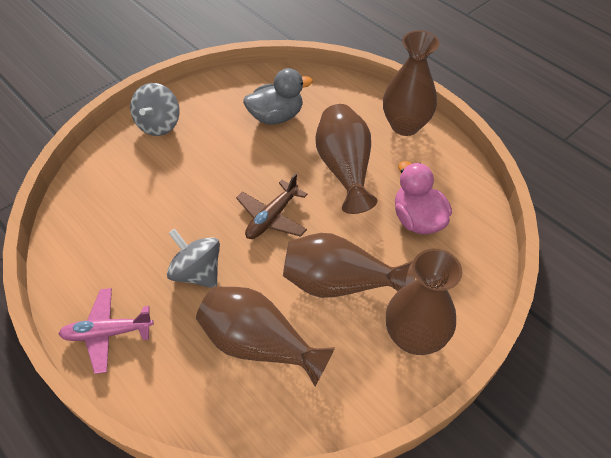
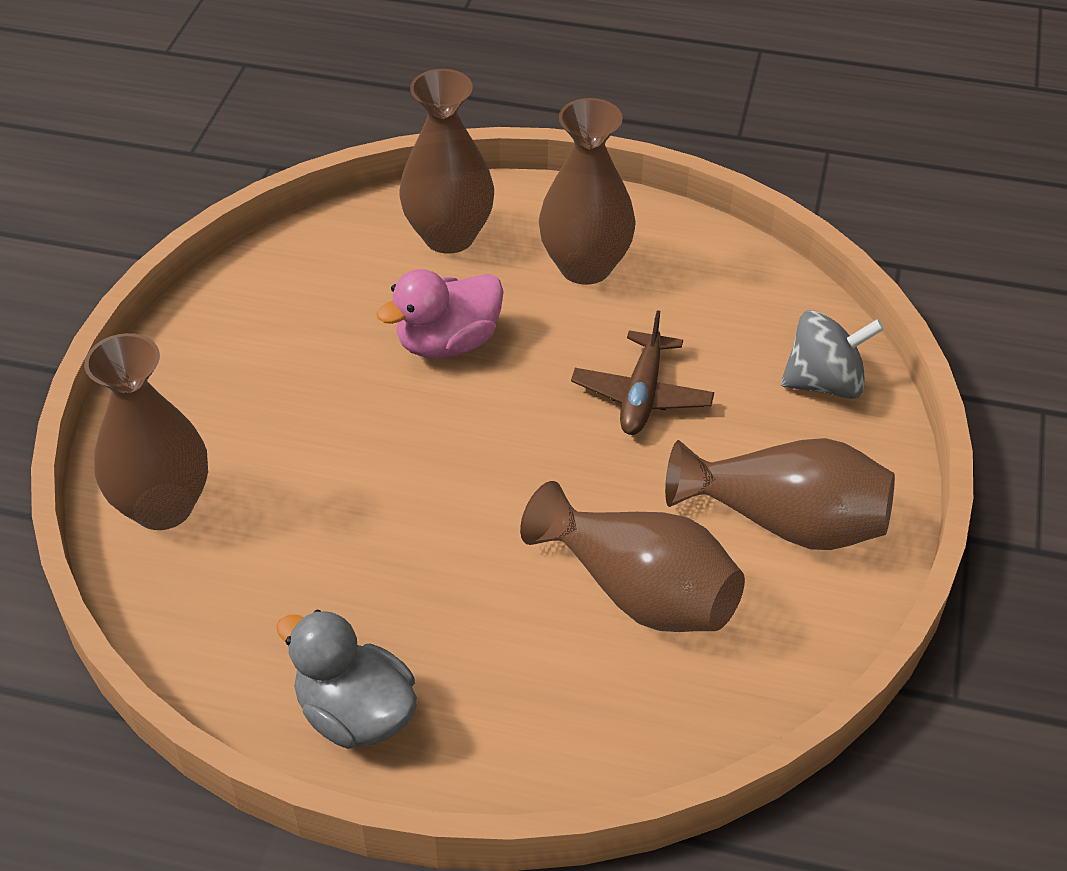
grey spinning top: [130,83,180,136] [167,229,220,288] = 2 -> [781,310,884,399] = 1
pink plane: [58,288,154,374] = 1 -> none = 0

